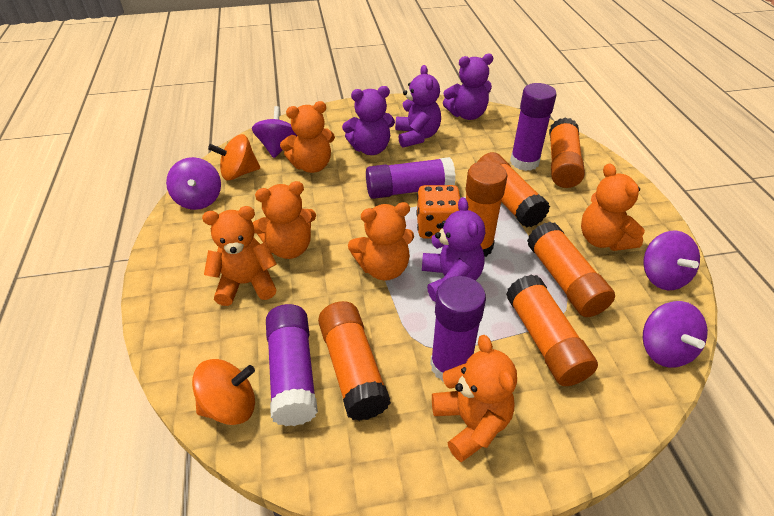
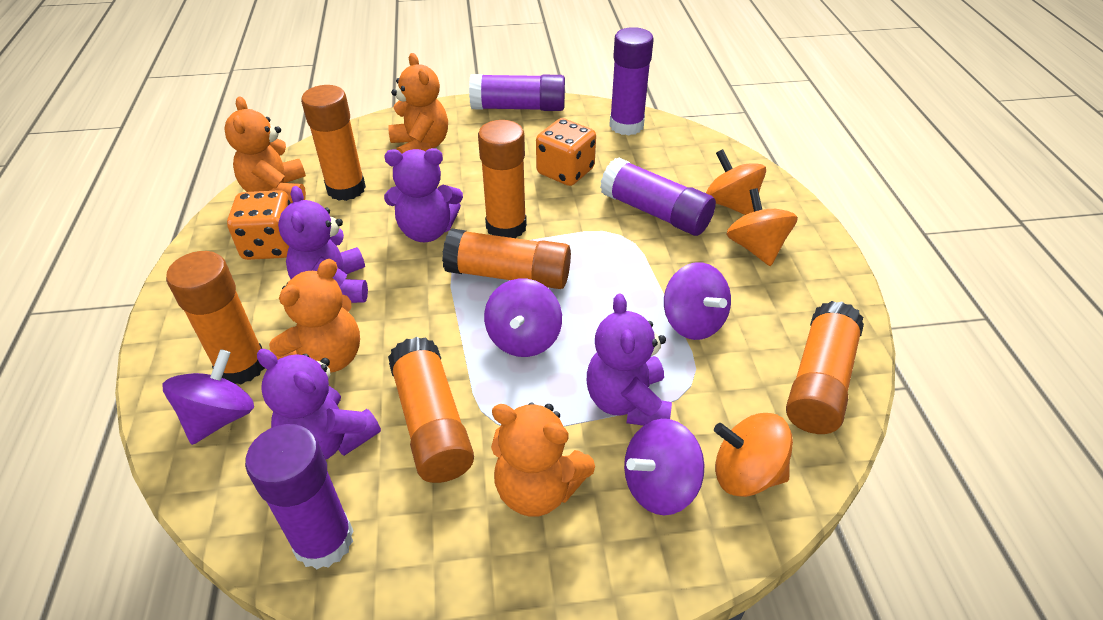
orange dice: [416,185,460,239] = 1 -> [227,190,291,260] [536,118,596,186] = 2
orange spinning top: [192,359,255,425] [208,134,260,180] = 2 -> [706,149,766,215] [714,413,793,497] [727,188,798,266] = 3
orange teddy bear: [202,206,277,306] [252,181,316,259] [280,101,335,173] [348,202,414,281] [432,335,517,462] [581,163,645,251] = 6 -> [224,96,306,203] [269,259,360,373] [388,53,448,153] [491,403,595,517] = 4

